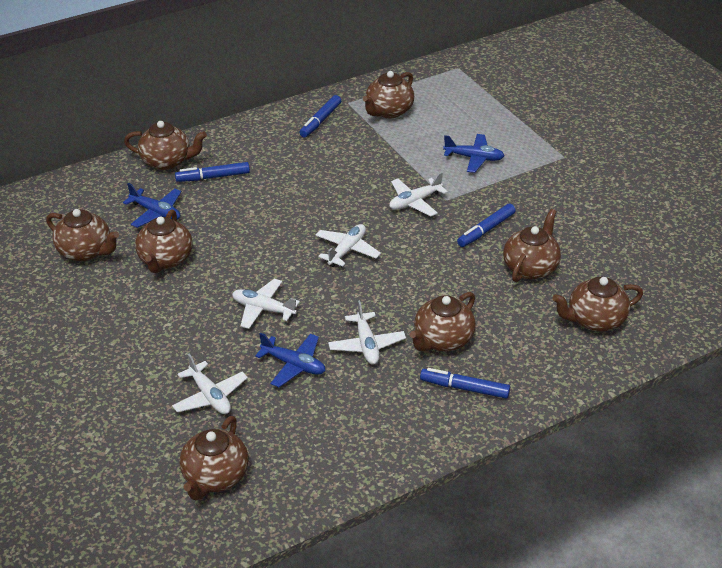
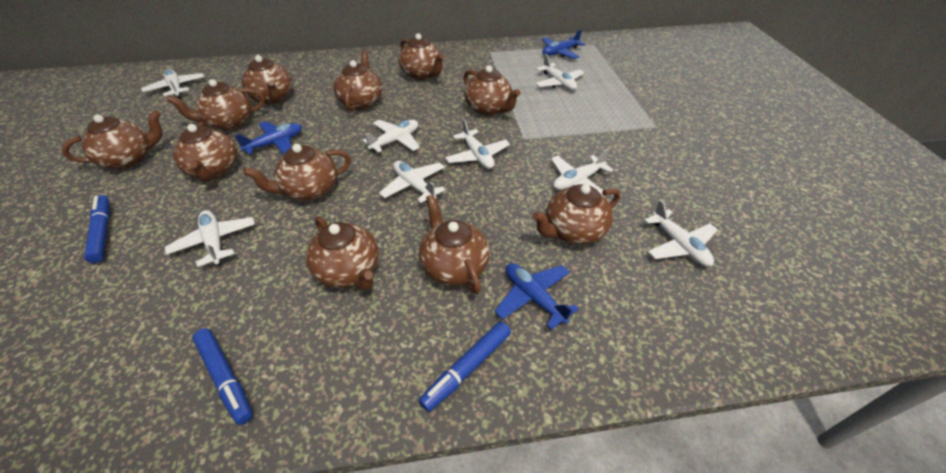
blue marker: [175,162,250,182] [299,95,341,138] [420,368,510,399] [457,204,516,247] = 4 -> [84,195,110,263] [192,328,253,425] [419,321,511,412] = 3
brown teapot: [46,209,119,261] [124,121,207,170] [135,209,193,273] [180,416,249,500] [363,71,414,118] [410,292,476,351] [503,209,561,282] [552,277,643,332] = 8 -> [62,110,162,169] [167,79,265,131] [173,122,238,182] [242,55,292,104] [243,144,351,201] [306,216,379,290] [334,51,382,111] [399,33,444,80] [419,195,490,294] [463,66,521,116] [532,184,620,245] = 11
white plane: [172,354,248,414] [232,279,300,329] [315,224,381,267] [328,300,406,365] [389,172,448,216] = 5 -> [141,69,204,99] [165,210,255,267] [362,120,420,153] [379,161,445,203] [445,119,510,169] [535,53,584,90] [551,149,613,197] [644,200,718,267] = 8

